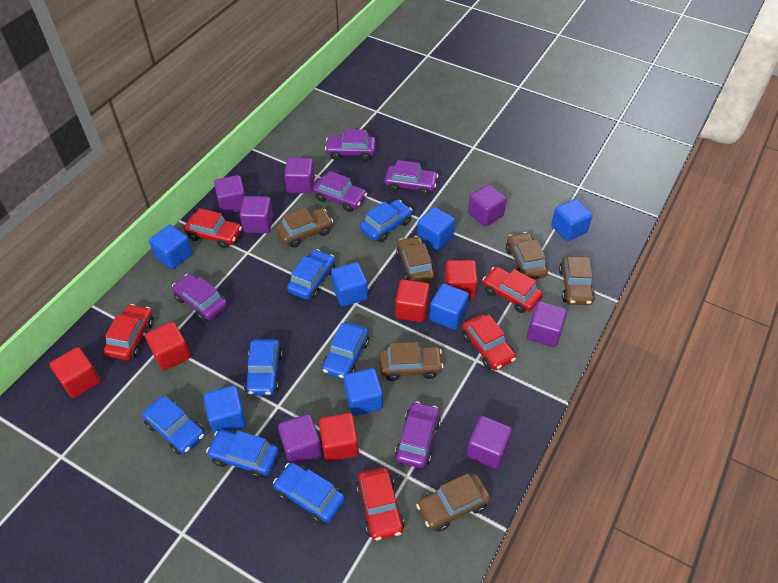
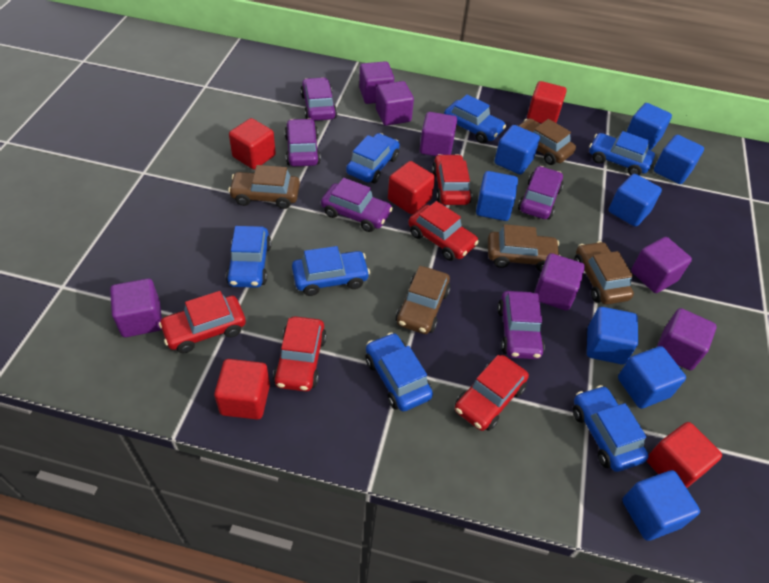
blue cube: [149,225,193,269] [204,385,246,434] [331,262,368,307] [344,368,383,416] [417,207,455,251] [430,283,469,330] [551,199,592,241] = 7 -> [476,171,518,221] [494,125,540,175] [587,307,638,365] [609,174,662,227] [618,346,686,409] [622,470,700,541] [626,103,672,150] [654,135,704,184] = 8
brown car: [276,207,333,247] [379,342,444,381] [396,236,436,283] [416,473,491,532] [506,232,548,280] [559,256,595,305] = 6 -> [228,165,300,209] [396,266,450,334] [488,224,561,271] [518,118,576,165] [574,241,634,305] = 5

